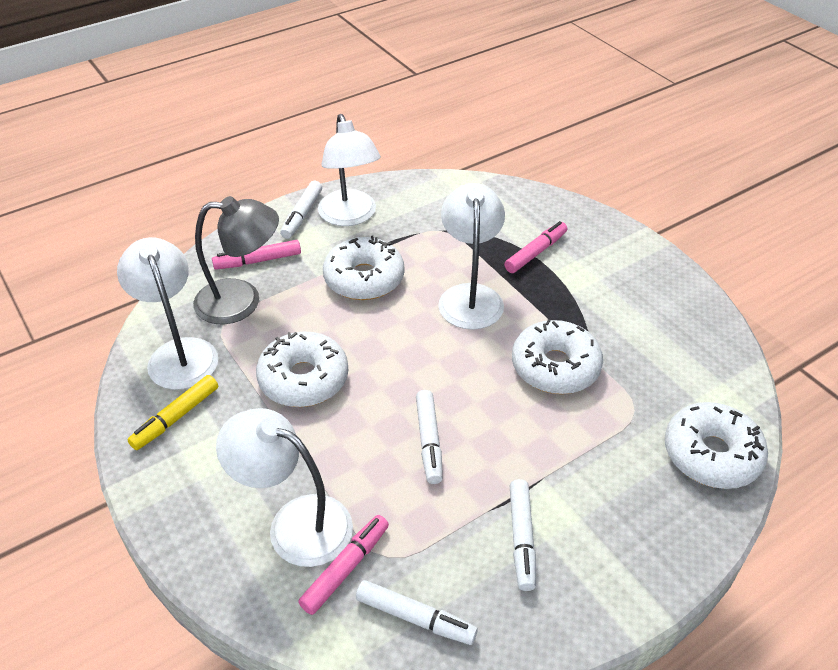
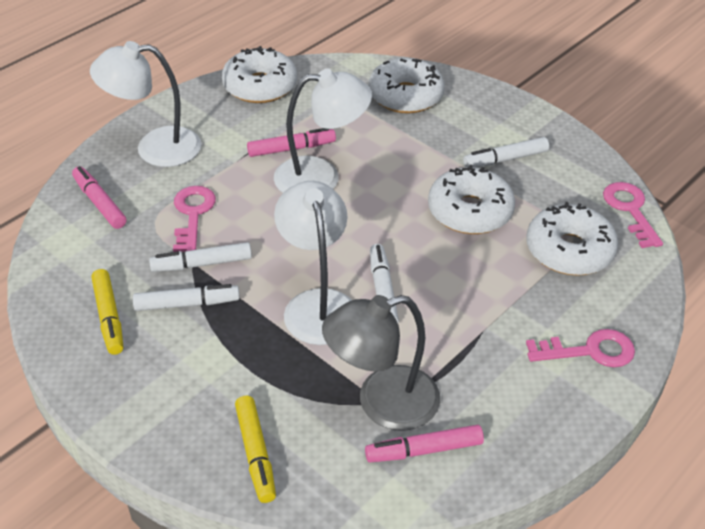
pink key: none = 0 -> [173,186,216,252] [526,329,635,367] [603,182,663,248] = 3
white lamp: [117,237,218,390] [216,408,353,567] [318,114,381,226] [438,183,505,330] = 4 -> [90,41,201,167] [274,69,372,193] [274,181,352,345] = 3
yellow marker: [127,375,218,450] = 1 -> [91,269,123,355] [235,396,276,503] = 2

